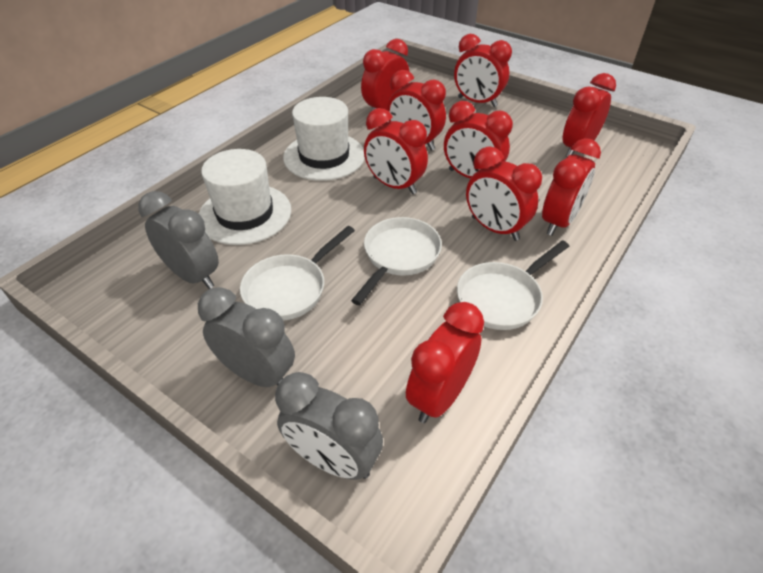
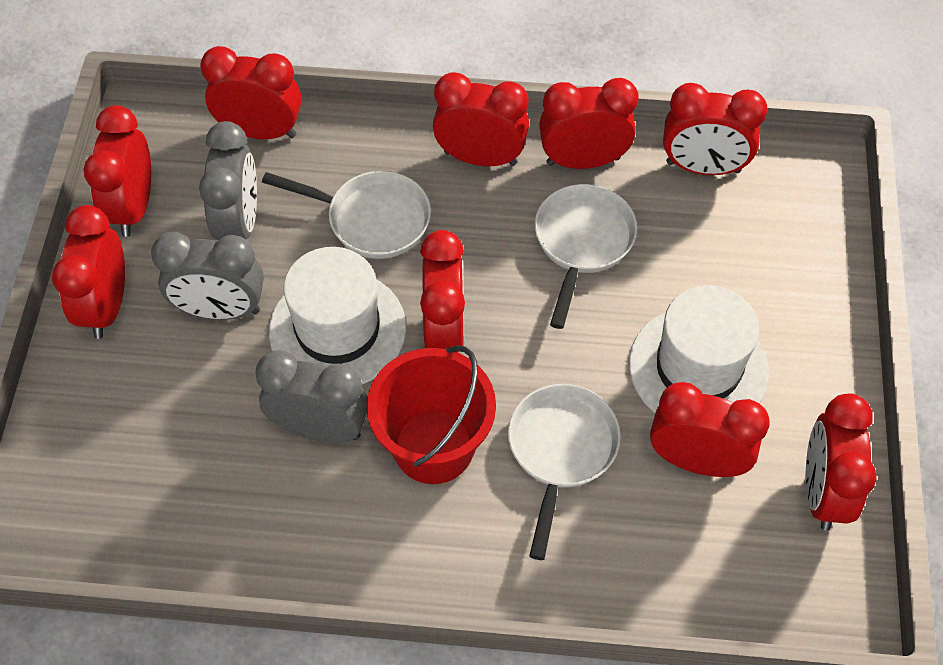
red bucket: none = 0 -> [367,345,496,484] = 1

